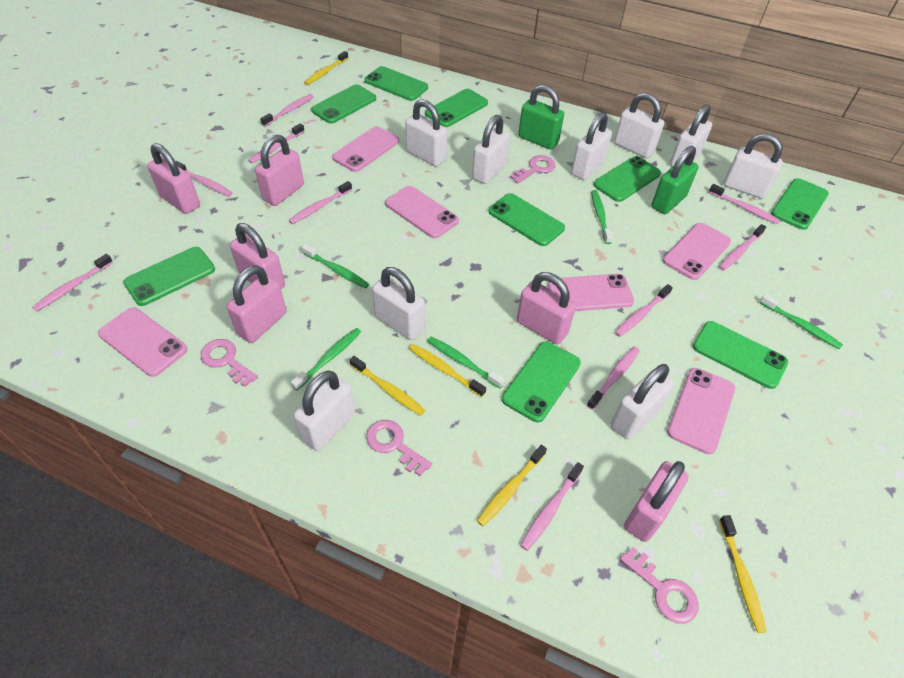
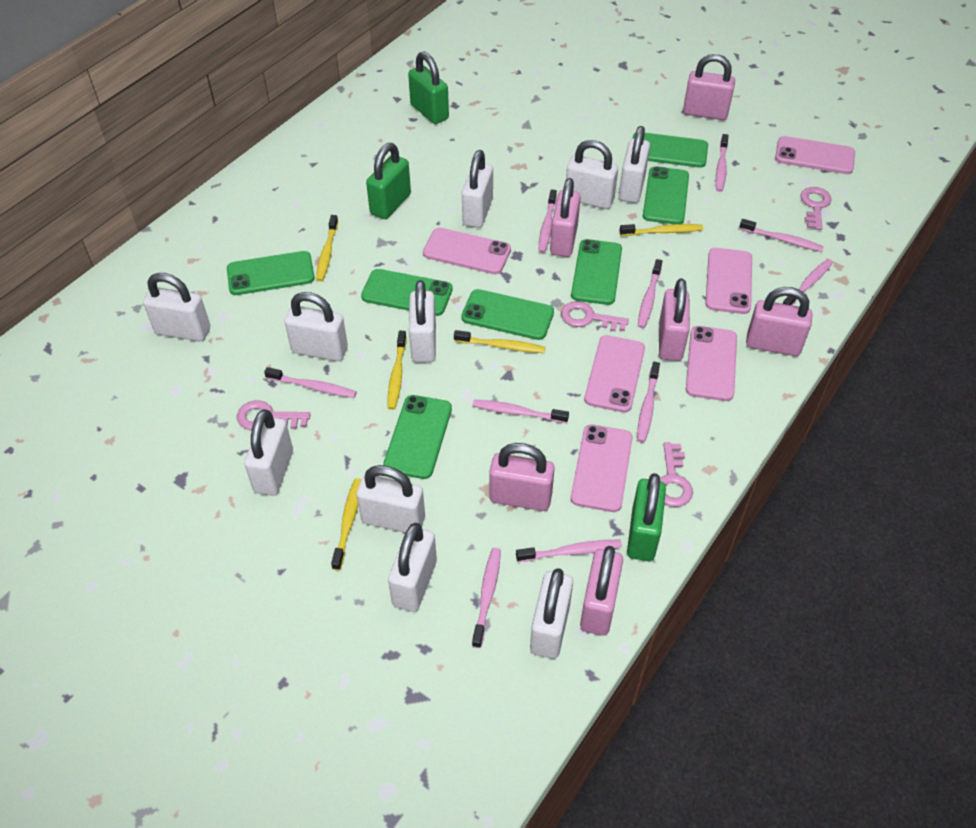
green padlock: [518,85,564,150] [651,146,699,214] = 2 -> [366,143,411,219] [408,51,449,124] [627,473,666,561] = 3
green phone: [123,247,215,306] [311,84,376,124] [365,66,428,101] [425,89,488,127] [488,193,565,246] [502,341,581,422] [594,156,661,202] [693,321,788,389] [771,178,829,230] = 9 -> [227,251,315,295] [361,269,453,316] [383,395,452,479] [461,289,554,340] [571,239,622,305] [632,133,708,168] [643,166,689,224] = 7
green toothbrush: [291,328,361,391] [302,244,369,289] [427,336,505,389] [591,190,613,244] [759,294,843,349] = 5 -> none = 0
white padlock: [294,371,355,451] [372,267,425,340] [405,99,447,167] [472,115,510,184] [571,112,612,180] [611,364,674,439] [614,93,664,158] [670,104,712,167] [724,133,783,199] = 9 -> [143,273,210,341] [244,409,293,496] [285,292,348,361] [356,465,425,533] [388,523,437,612] [409,280,436,362] [462,150,493,228] [530,568,573,659] [566,140,618,209] [619,126,650,203] = 10

